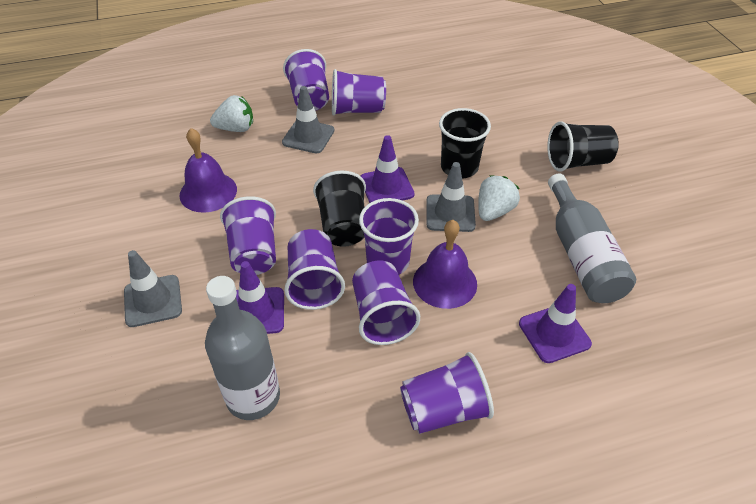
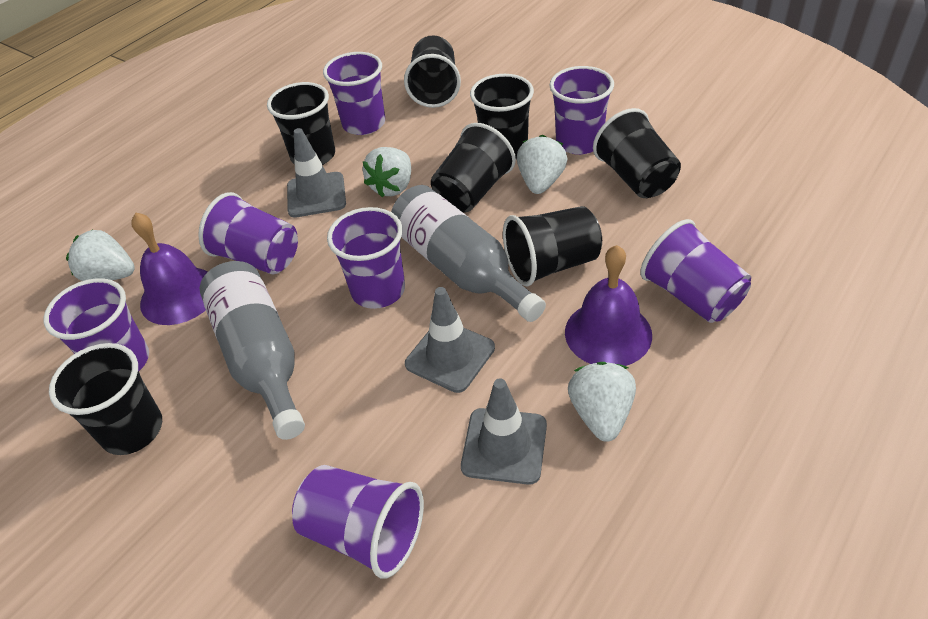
black cup: [313,170,366,247] [439,108,491,178] [547,121,619,172] = 3 -> [49,343,162,455] [267,82,335,165] [404,35,461,108] [431,123,516,213] [470,74,534,159] [503,206,602,286] [593,108,681,198] = 7
purple traffic cone: [236,261,284,334] [361,135,415,203] [519,284,592,363] = 3 -> none = 0
white strawberry: [210,95,253,132] [478,175,520,221] = 2 -> [66,230,135,281] [363,147,411,197] [517,135,567,194] [568,362,636,442] = 4

